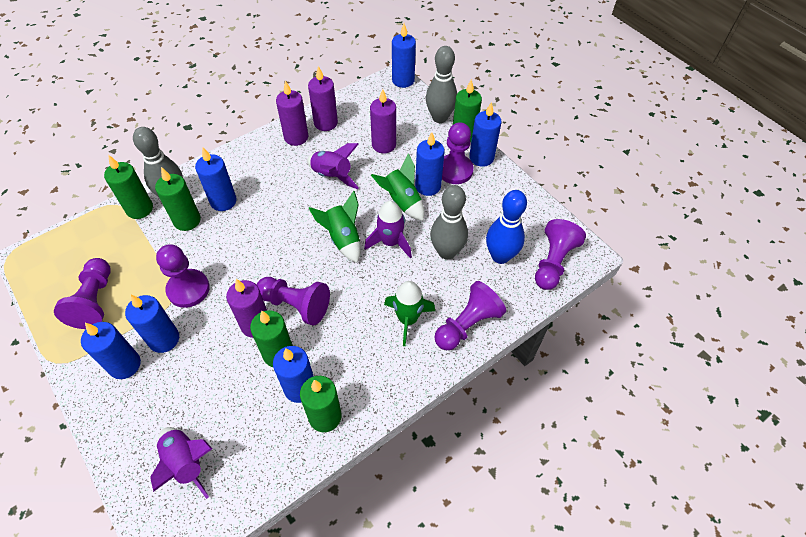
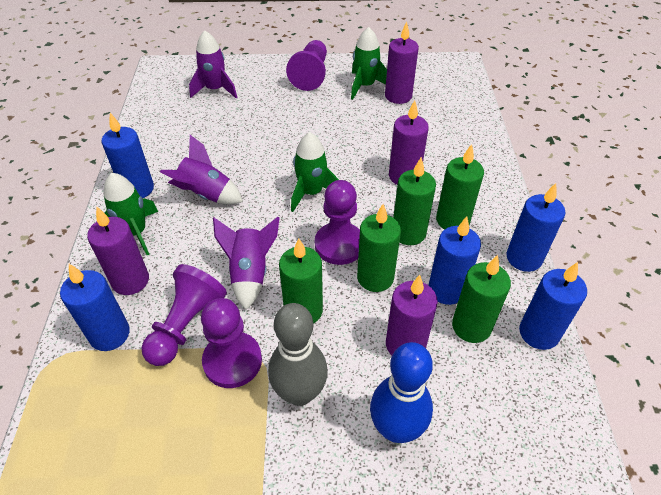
blue candle: [81,322,141,379] [125,295,179,353] [195,148,237,211] [273,346,314,403] [392,23,416,88] [415,132,445,196] [469,102,502,167] = 7 -> [60,264,130,351] [101,113,154,198] [428,216,481,305] [506,183,565,272] [519,262,587,350] = 5
grey bowling pin: [133,127,183,197] [426,46,457,123] [430,185,468,259] = 3 -> [268,303,328,406] = 1
purple pawn: [54,258,111,329] [156,244,210,308] [257,277,330,326] [434,281,506,350] [442,122,474,184] [535,219,586,290] = 6 -> [142,264,227,366] [201,298,262,388] [286,40,327,91] [315,180,360,265] = 4

